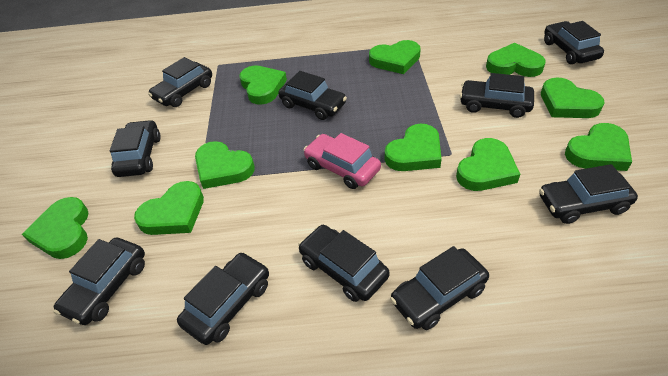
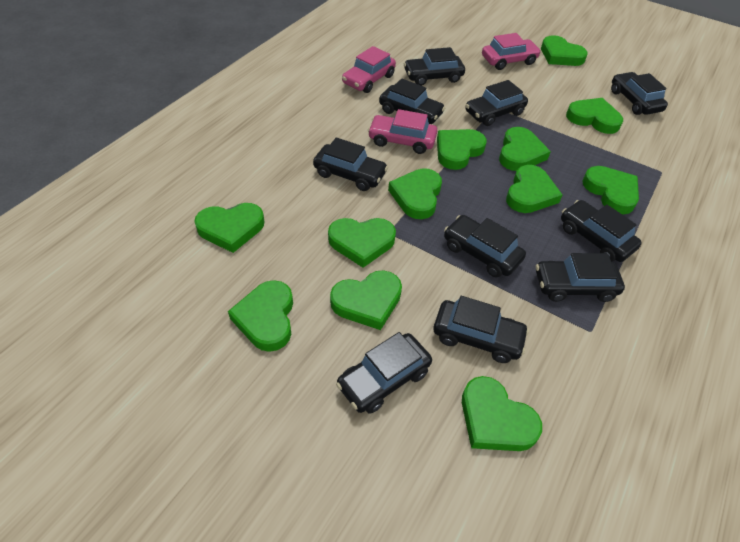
green heart: [22,197,89,259] [134,181,204,235] [195,141,255,189] [239,65,287,105] [369,40,421,74] [385,124,442,171] [456,138,520,191] [486,43,546,77] [541,77,605,118] [565,123,632,171] = 10 -> [194,203,265,253] [228,280,293,352] [328,218,396,268] [330,270,402,330] [388,168,442,219] [437,129,487,170] [462,376,542,451] [499,127,551,171] [506,165,563,213] [541,35,588,66] [566,98,623,134] [582,166,639,215] = 12
pink car: [303,133,381,189] = 1 -> [342,46,396,93] [368,109,437,154] [482,33,541,70] = 3

